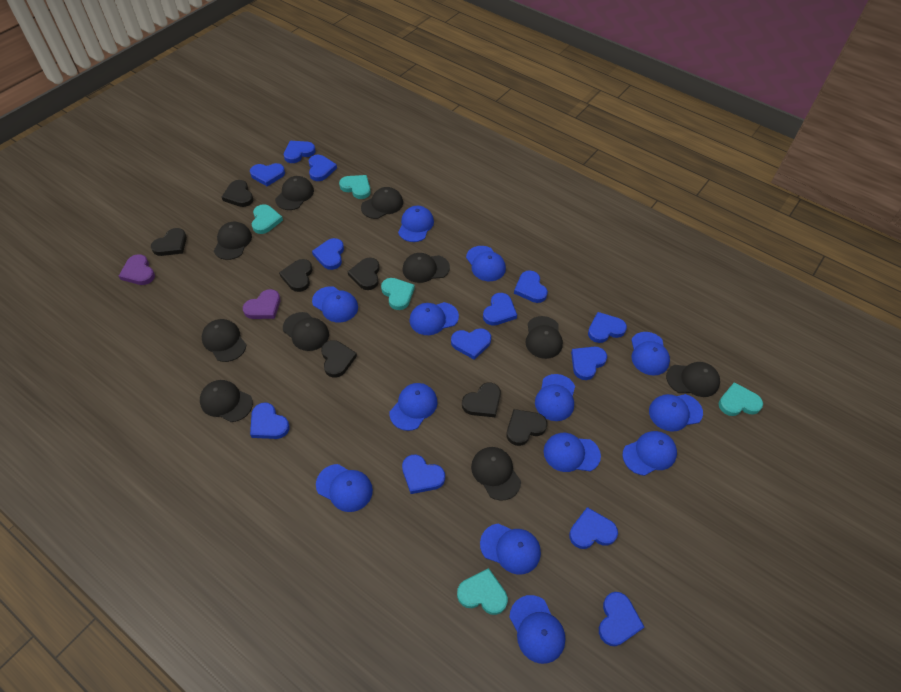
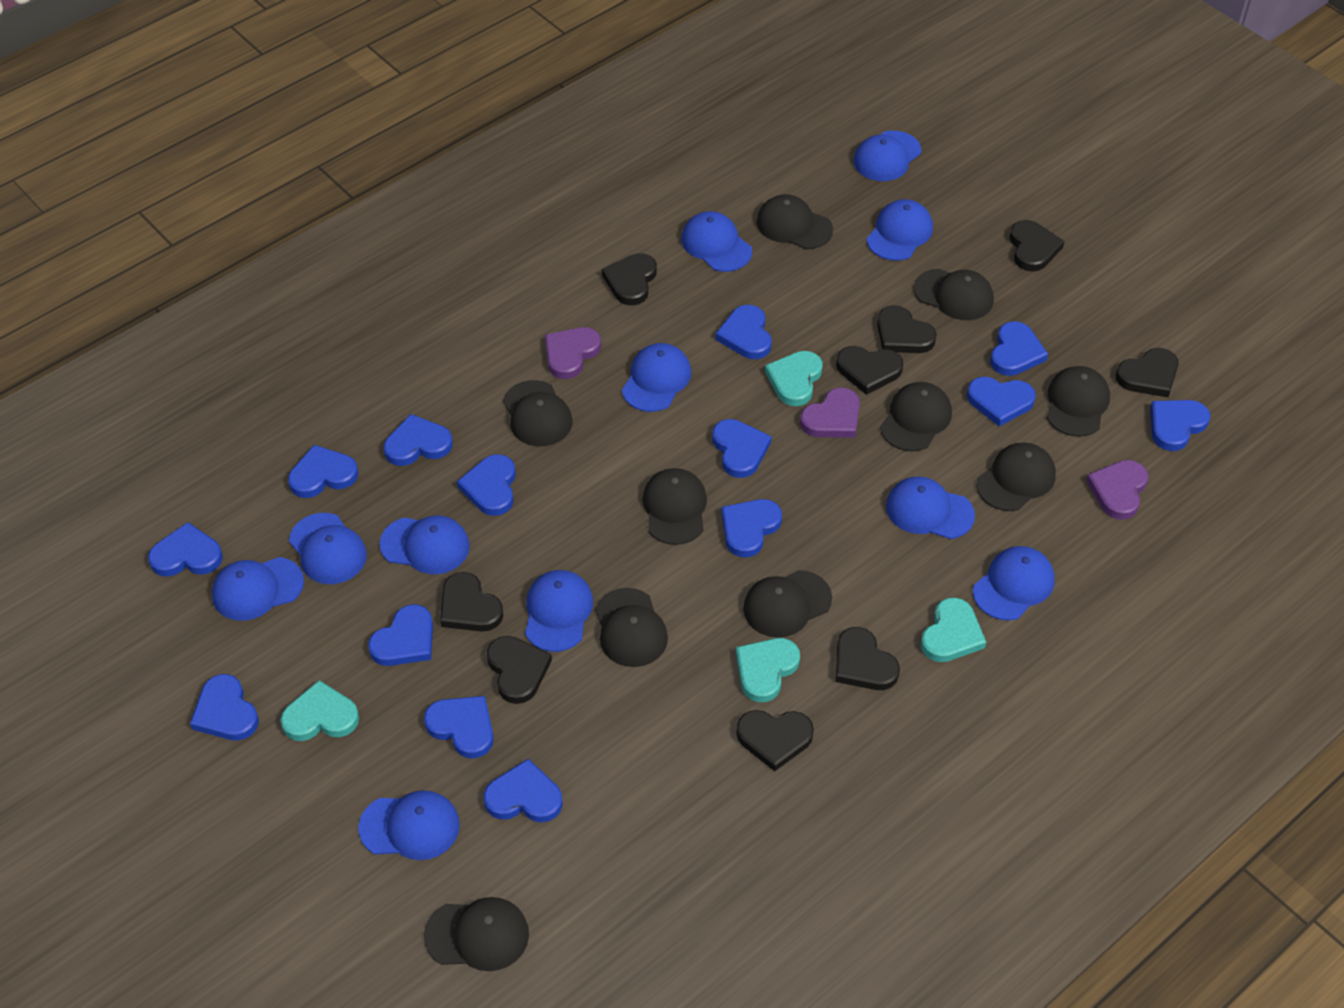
black heart: [151,228,187,256] [222,180,253,207] [279,259,313,292] [321,340,357,378] [348,258,380,290] [462,383,501,417] [507,409,547,446] = 7 -> [440,572,503,632] [487,636,552,704] [602,253,657,305] [736,710,814,771] [836,346,903,395] [836,627,900,690] [877,305,937,353] [1010,220,1064,272] [1116,348,1179,397] = 9
blue cap: [312,286,358,322] [316,464,373,512] [390,383,438,431] [398,206,434,242] [409,302,459,335] [466,246,506,281] [480,523,541,574] [509,595,565,664] [535,374,575,421] [544,433,601,472] [622,431,677,476] [631,332,670,376] [649,394,703,432] = 13 -> [212,557,304,621] [289,513,367,584] [358,790,460,860] [379,515,470,574] [525,570,593,652] [622,343,691,412] [681,211,752,272] [854,131,921,181] [867,199,933,261] [886,477,975,539] [973,546,1055,621] = 11
blue heart: [250,163,285,186] [250,402,290,439] [284,141,315,163] [309,155,337,181] [312,238,344,270] [402,454,445,494] [451,328,491,360] [483,293,517,326] [514,270,548,303] [569,507,618,549] [571,347,607,380] [588,312,627,343] [599,592,644,646] = 13 -> [148,522,223,577] [190,674,259,740] [288,445,358,498] [368,604,433,666] [384,414,453,466] [424,696,494,758] [457,454,516,516] [484,759,563,822] [712,419,772,478] [715,305,772,359] [721,499,782,557] [967,377,1036,426] [990,321,1048,376] [1150,400,1210,451] = 14
purple heart: [119,254,155,285] [243,289,280,319] = 2 -> [545,327,601,379] [800,387,860,438] [1086,460,1148,520] = 3
turquoise heart: [252,204,283,234] [339,175,371,199] [381,278,415,310] [457,568,508,615] [719,382,763,416] = 5 -> [281,680,359,741] [736,638,800,702] [765,351,823,406] [921,597,986,662] = 4

